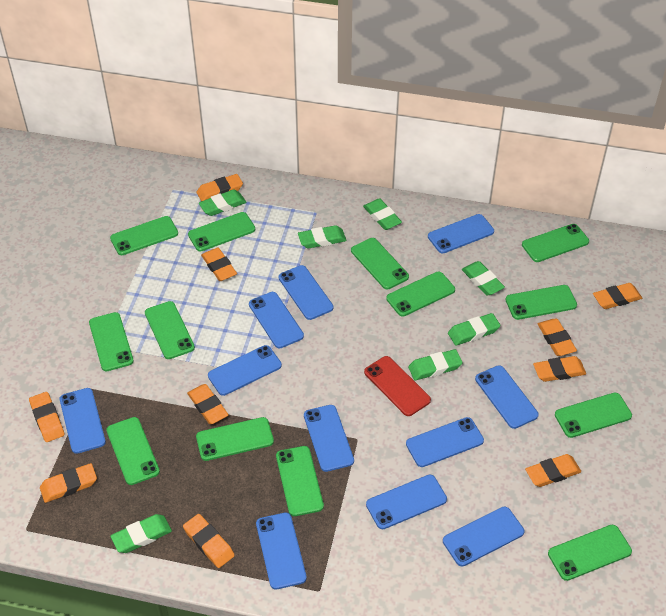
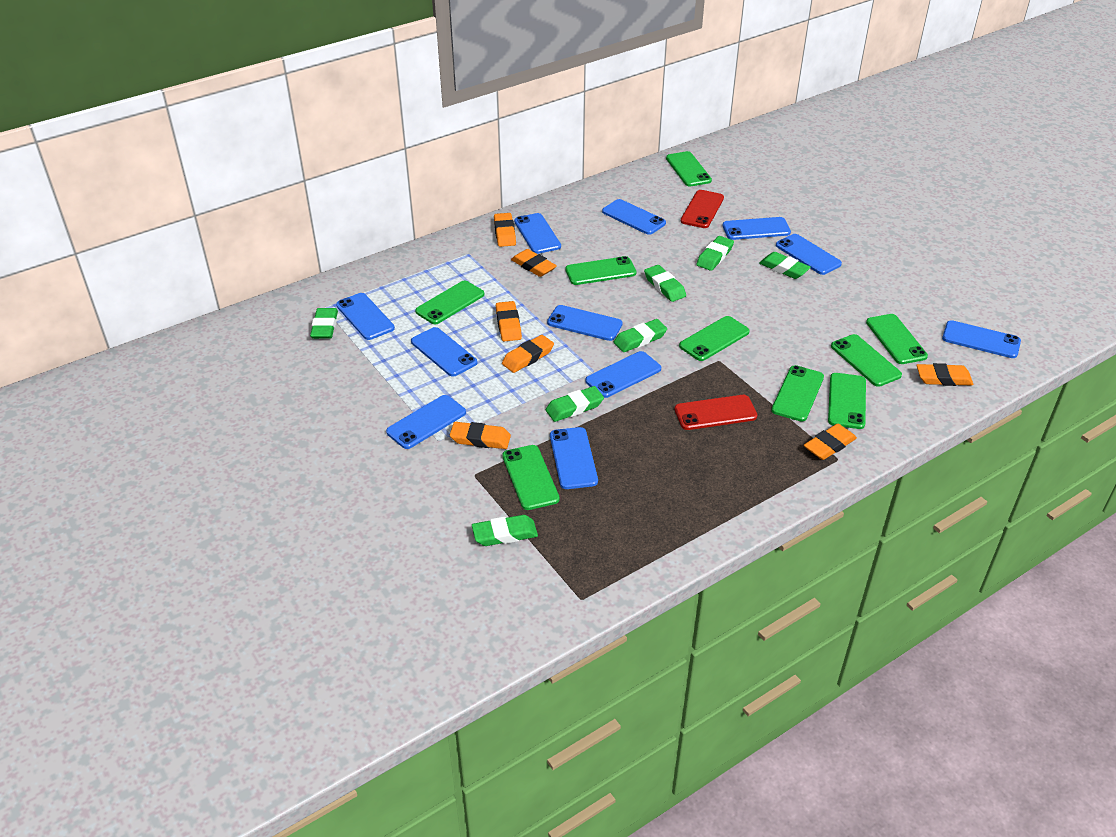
green phone: [89,312,134,371] [106,417,160,485] [110,216,178,255] [145,301,195,359] [188,212,255,252] [196,417,274,461] [276,446,324,516] [351,238,409,290] [386,272,455,317] [505,285,577,320] [522,224,589,262] [548,525,632,581] [555,393,632,438] = 13 -> [415,280,484,324] [502,445,560,510] [565,256,637,285] [666,151,712,187] [679,316,750,361] [771,365,824,422] [828,373,866,429] [831,334,902,387] [866,314,928,364] = 9
orange eraser: [29,392,65,442] [40,463,97,503] [183,514,235,568] [187,384,229,424] [197,174,243,201] [201,248,237,281] [525,454,581,487] [533,356,586,382] [538,319,577,356] [593,283,642,309] = 10 -> [450,422,511,449] [494,213,516,247] [496,301,522,341] [502,335,554,373] [511,249,557,277] [804,424,857,460] [916,363,973,386] = 7
red phone: [364,356,431,416] = 1 -> [675,395,757,430] [680,190,724,228] = 2

